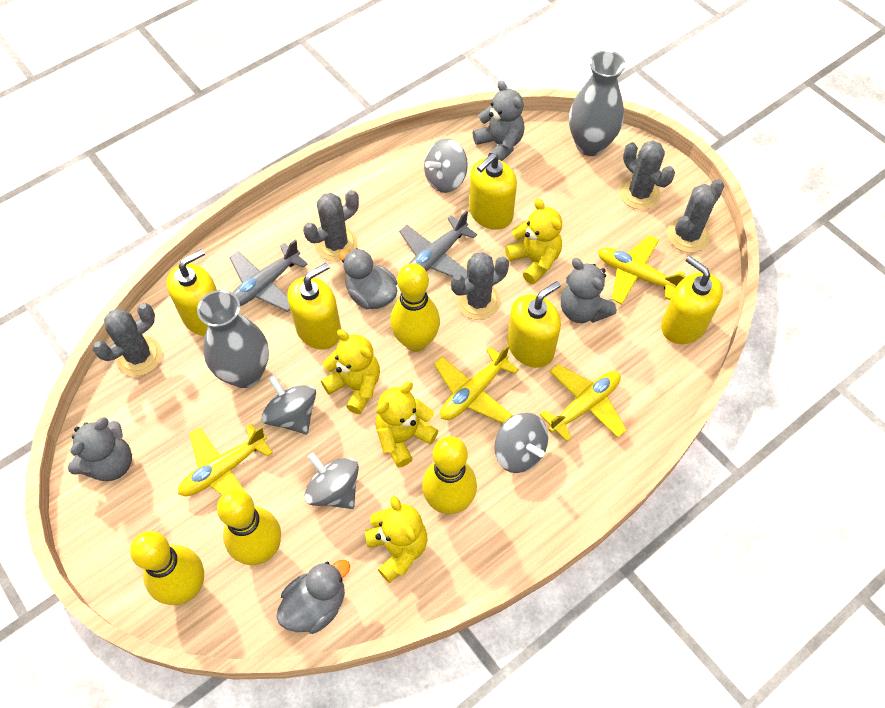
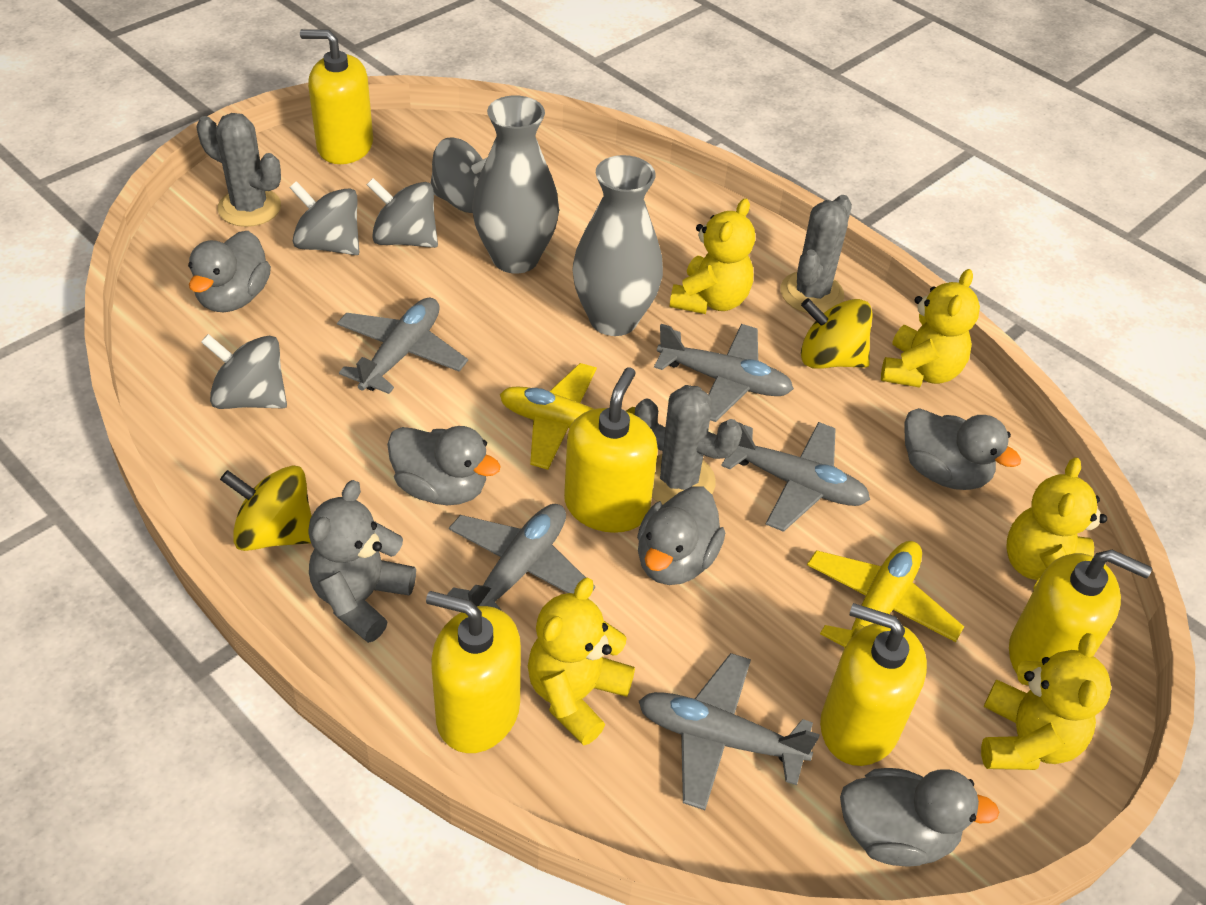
grey cactus: [92,303,162,376] [303,190,359,261] [451,252,509,320] [619,141,675,210] [667,179,724,253] = 5 -> [197,113,281,227] [635,385,742,505] [780,195,852,313] = 3
grey duck: [276,560,350,634] [339,248,398,309] = 2 -> [188,231,271,312] [387,426,501,505] [637,486,725,585] [840,768,999,867] [904,408,1021,490] = 5
grey plane: [230,240,307,312] [399,211,477,279] = 2 -> [337,297,468,394] [447,504,595,611] [639,653,820,810] [654,324,794,422] [721,422,870,532] = 5
grey teddy bear: [68,417,132,481] [472,80,525,161] [561,258,617,323] = 3 -> [308,480,416,643] = 1
yellow bowling pin: [130,531,204,605] [217,489,281,565] [390,263,440,352] [422,436,477,514] = 4 -> none = 0
yellow plane: [178,423,273,496] [434,345,519,424] [539,364,627,442] [598,235,686,304] = 4 -> [500,363,635,470] [807,541,964,647] = 2
yellow spinning top: none = 0 -> [220,465,312,551] [801,298,873,369] = 2
yellow teddy bear: [321,329,380,414] [365,496,427,583] [376,382,439,468] [505,198,562,284] = 4 -> [528,578,635,746] [670,198,755,314] [881,269,980,387] [981,633,1111,770] [1007,457,1107,590] = 5

